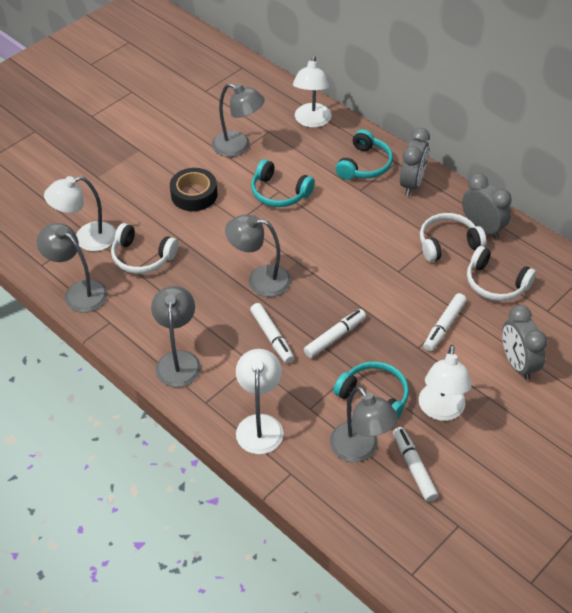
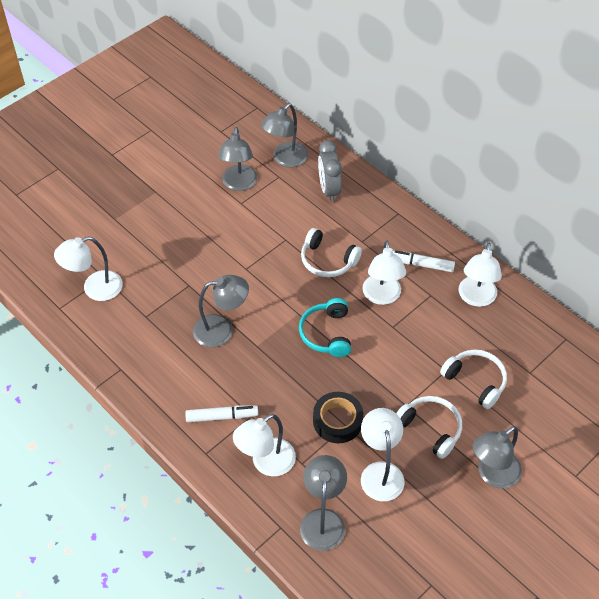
grey clock: [400,128,430,196] [462,173,512,239] [502,305,547,381] = 3 -> [318,140,342,202] = 1
turquoise headphones: [251,159,315,207] [333,361,409,419] [335,129,393,180] = 3 -> [299,298,351,357] = 1
white lamp: [44,176,116,251] [236,349,284,454] [293,56,331,128] [419,345,472,421] = 4 -> [54,237,123,301] [233,414,296,476] [361,408,405,501] [363,241,406,305] [459,243,502,307] = 5
white marker: [250,303,294,363] [304,309,366,358] [393,427,438,502] [423,293,467,351] = 4 -> [185,405,258,422] [393,250,455,272] = 2

